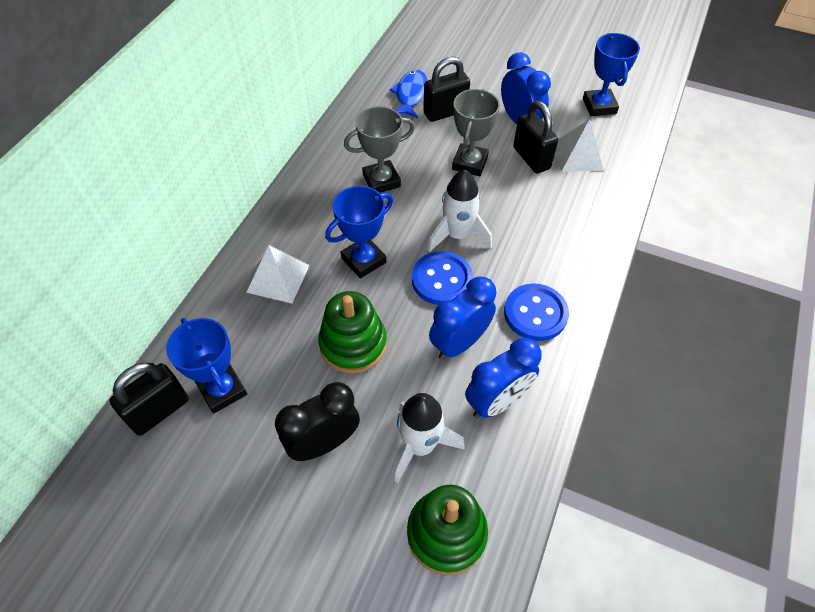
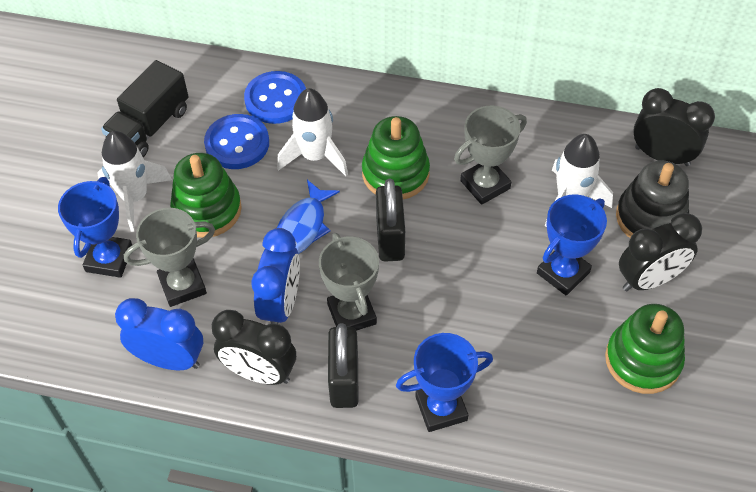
black clock: [275,382,360,461] = 1 -> [212,310,296,385] [619,213,702,291] [633,88,715,166] = 3
black padlock: [109,362,189,436] [423,57,470,122] [513,101,558,173] = 3 -> [328,323,359,408] [376,179,405,262] = 2
black stacking toy: none = 0 -> [616,160,689,238] = 1
black truck: none = 0 -> [101,60,189,157] = 1
blue clock: [429,276,496,360] [465,338,542,418] [501,52,551,124] = 3 -> [115,298,203,370] [251,228,300,324] = 2
green stacking toy: [318,291,387,373] [407,485,488,575] = 2 -> [170,153,242,238] [362,116,430,199] [605,304,685,394] = 3
grey trophy: [344,106,415,193] [452,89,500,176] = 2 -> [124,208,215,307] [319,233,379,331] [454,106,527,205] = 3
white pyramid: [246,245,310,304] [556,119,604,172] = 2 -> none = 0
white rocket: [394,393,465,483] [428,170,492,252] = 2 -> [97,131,172,232] [277,88,348,176] [545,134,613,227] = 3

